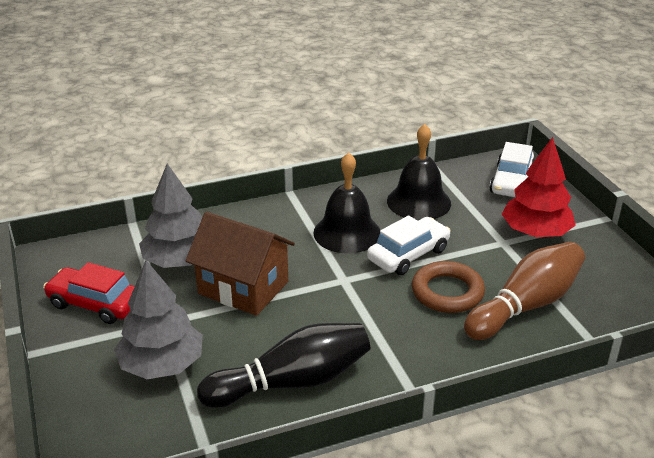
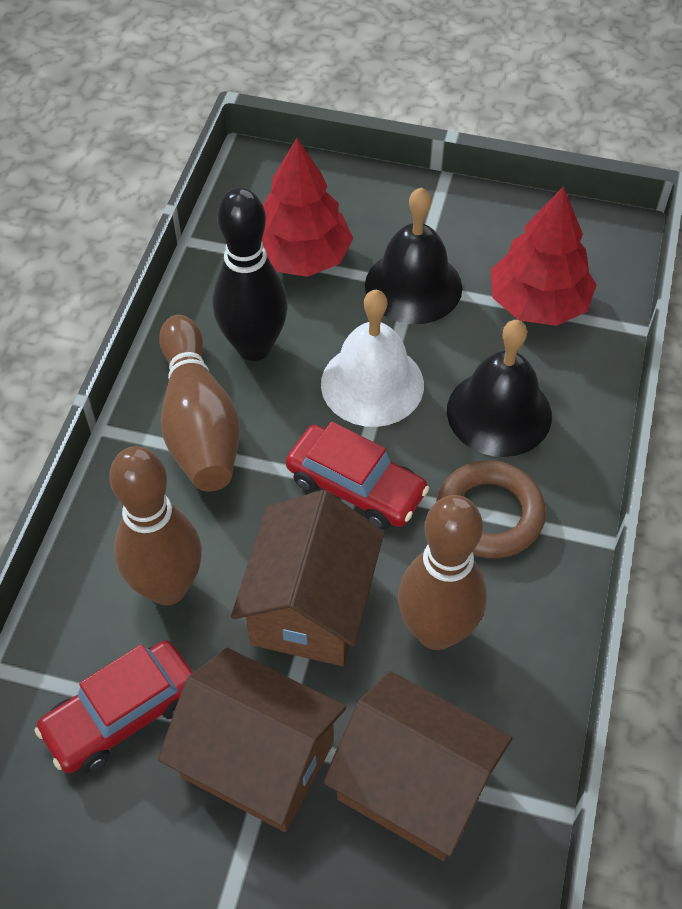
brown bowling pin: [464,242,585,340] = 1 -> [109,446,202,605] [159,315,240,492] [398,495,486,650] = 3
brown house: [186,212,295,316] = 1 -> [158,648,346,832] [231,490,384,666] [323,671,512,861] = 3
grey tree: [114,260,203,379] [139,164,202,268] = 2 -> none = 0
red car: [43,262,135,324] = 1 -> [34,641,193,773] [286,422,429,529] = 2
red tree: [502,137,576,237] = 1 -> [262,138,353,277] [490,186,597,326] = 2
white bell: none = 0 -> [321,290,424,427] = 1
white car: [367,215,451,275] [489,142,535,197] = 2 -> none = 0

